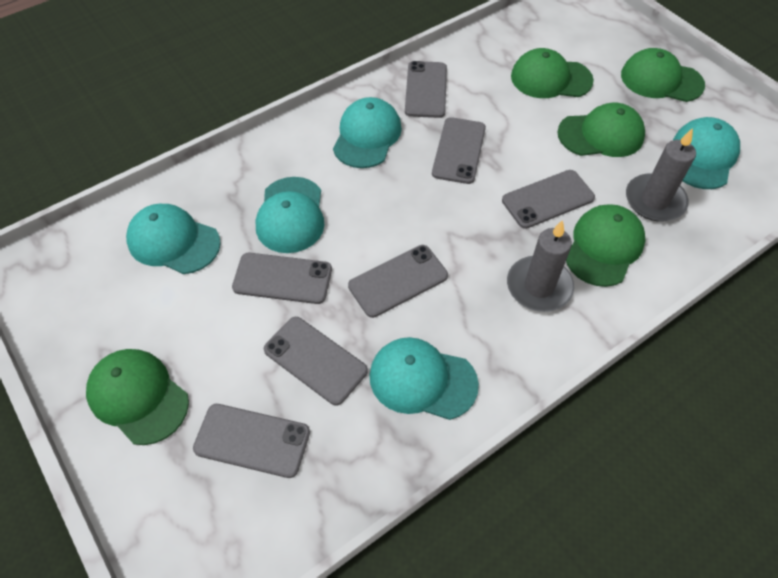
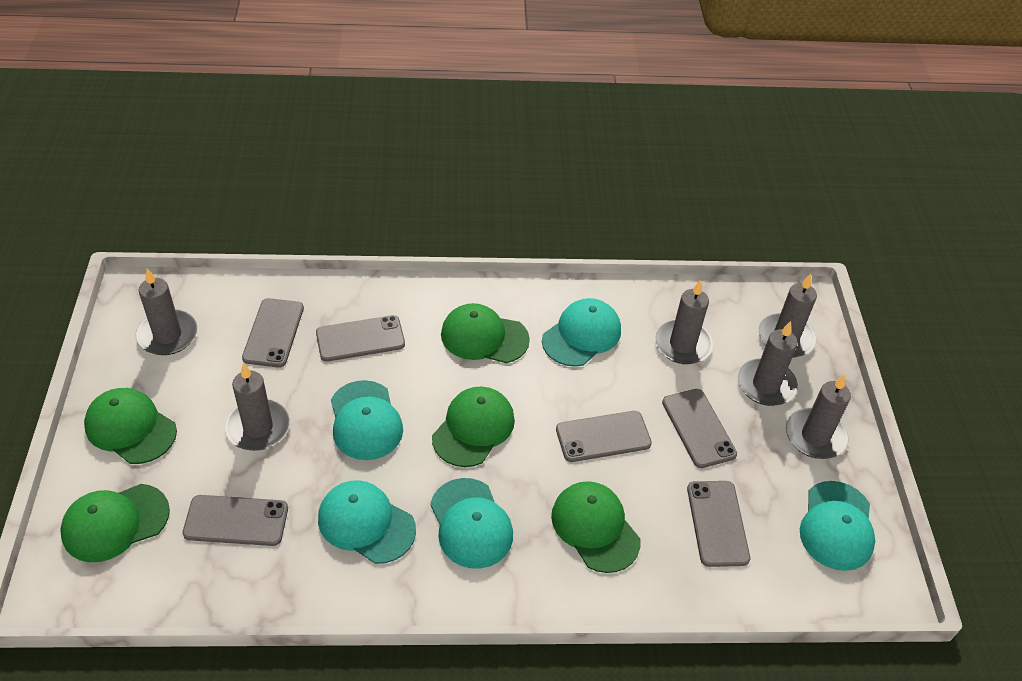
grey candle: [507,220,574,312] [626,128,696,221] = 2 -> [135,268,198,355] [225,363,290,451] [655,280,713,364] [737,321,798,406] [758,274,817,358] [786,374,851,459] = 6
grey phone: [193,404,310,478] [232,253,332,304] [264,317,368,406] [348,245,448,318] [405,61,447,118] [432,117,486,184] [502,170,595,229] = 7 -> [183,495,288,546] [242,298,304,368] [316,315,405,362] [556,411,652,462] [662,389,737,468] [687,481,750,567] = 6

